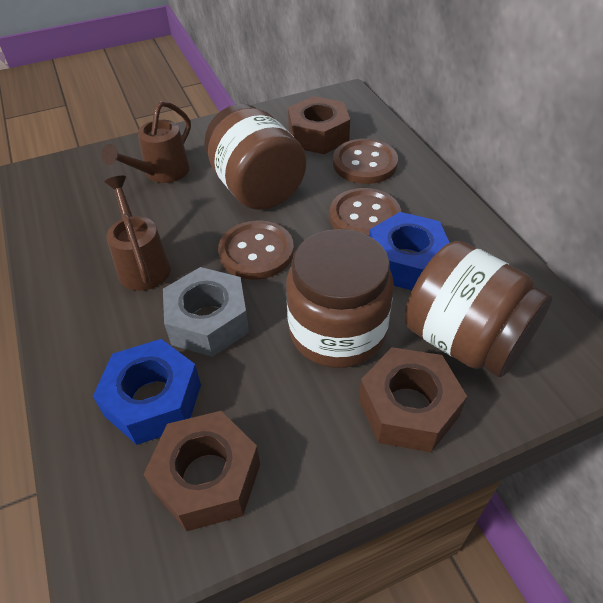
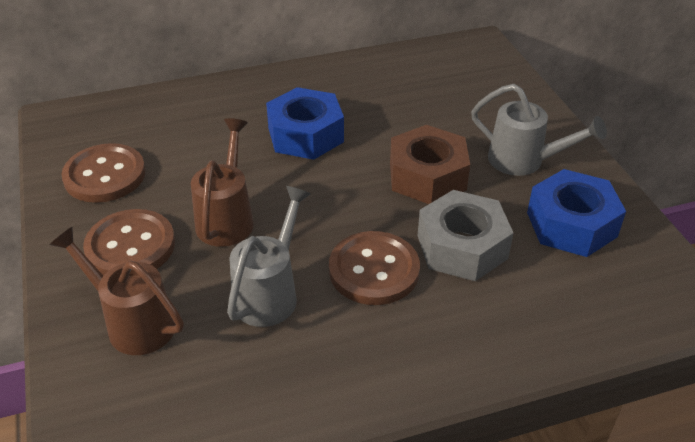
brown jar: [205,104,307,210] [286,229,394,368] [404,241,552,377] = 3 -> none = 0
brown nut: [143,411,260,531] [288,96,350,154] [359,347,467,452] = 3 -> [390,125,470,204] = 1
grey watering can: none = 0 -> [227,186,311,327] [471,84,607,176] = 2

